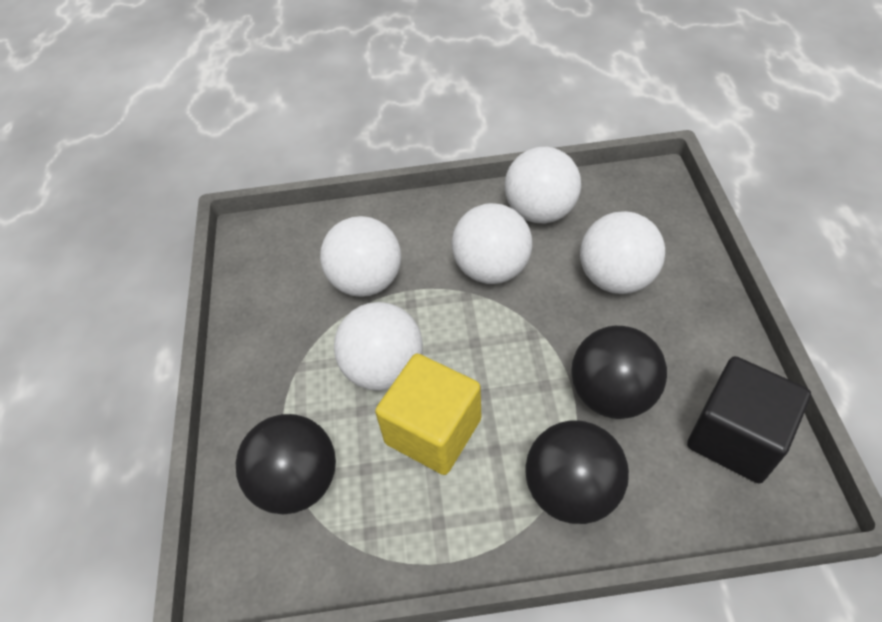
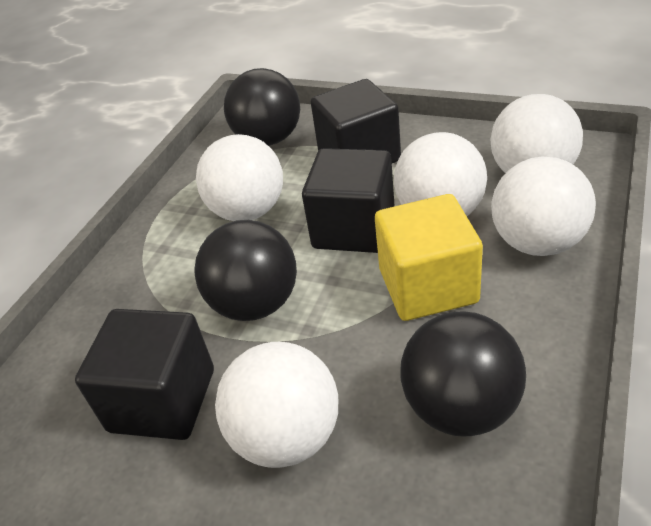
black cube: [687,356,811,483] = 1 -> [75,309,214,440] [302,148,395,253] [311,79,401,163] = 3

